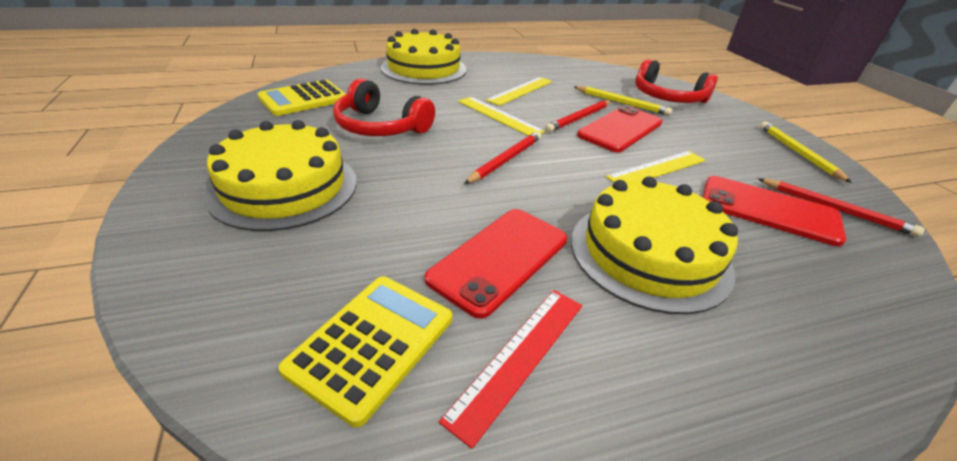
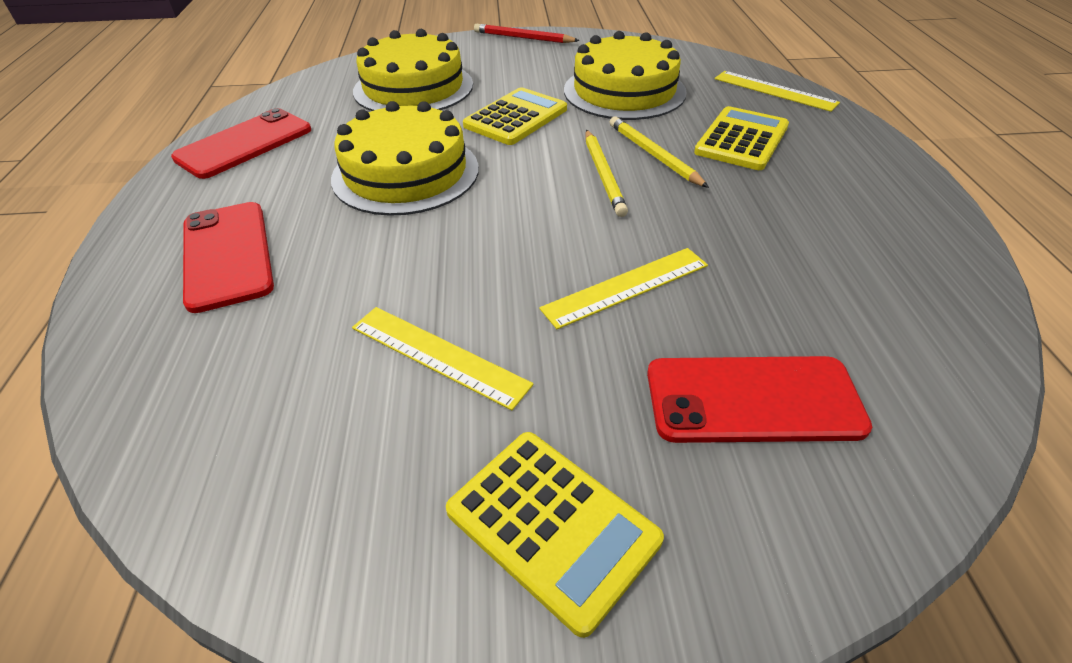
red headphones: [333,78,435,136] [635,59,718,103] = 2 -> none = 0
red pencil: [464,131,541,184] [545,100,611,132] [757,178,925,237] = 3 -> [474,24,580,43] = 1
red ruler: [439,290,582,449] = 1 -> none = 0
yellow calculator: [258,80,346,116] [278,276,452,427] = 2 -> [446,432,664,638] [463,87,567,145] [694,106,789,170] = 3

